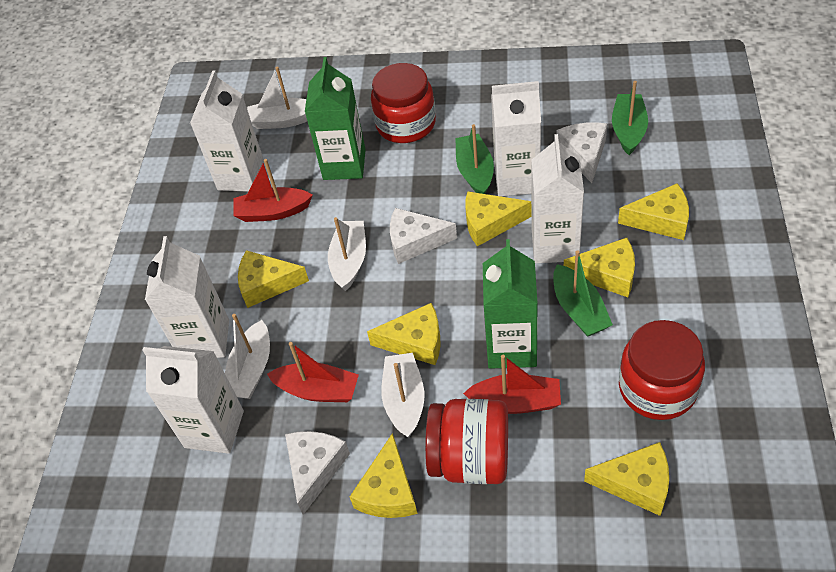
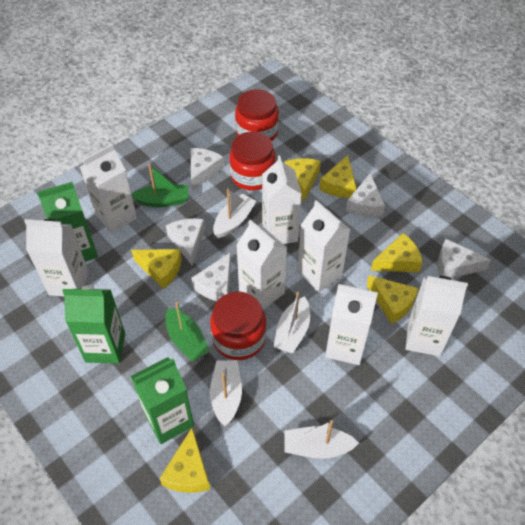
green boat: [455,124,494,194] [553,250,613,337] [612,81,648,155] = 3 -> [131,164,188,207] [165,302,210,362] = 2
green carton: [305,57,366,180] [483,239,538,369] = 2 -> [37,182,98,262] [62,285,125,364] [131,357,194,444] = 3
red boat: [233,159,313,222] [267,342,359,402] [463,355,561,414] = 3 -> none = 0
white carton: [142,346,244,454] [145,236,229,358] [190,71,265,192] [491,81,541,196] [531,134,584,263] = 5 -> [24,219,89,296] [80,144,137,233] [236,220,287,309] [262,155,302,244] [298,200,350,292] [325,284,378,365] [406,276,468,356] = 7
white cheese: [285,431,350,515] [390,208,457,264] [556,122,607,183] = 3 -> [166,218,205,266] [191,148,224,191] [191,252,231,301] [346,173,385,217] [438,239,491,278] = 5
yellow cheese: [238,250,309,308] [350,433,418,518] [367,303,441,365] [465,191,531,246] [564,238,635,297] [584,442,669,516] [618,183,689,240] = 7 -> [131,249,182,289] [159,428,210,493] [285,158,321,201] [319,155,356,198] [367,275,419,324] [371,233,423,272] = 6

